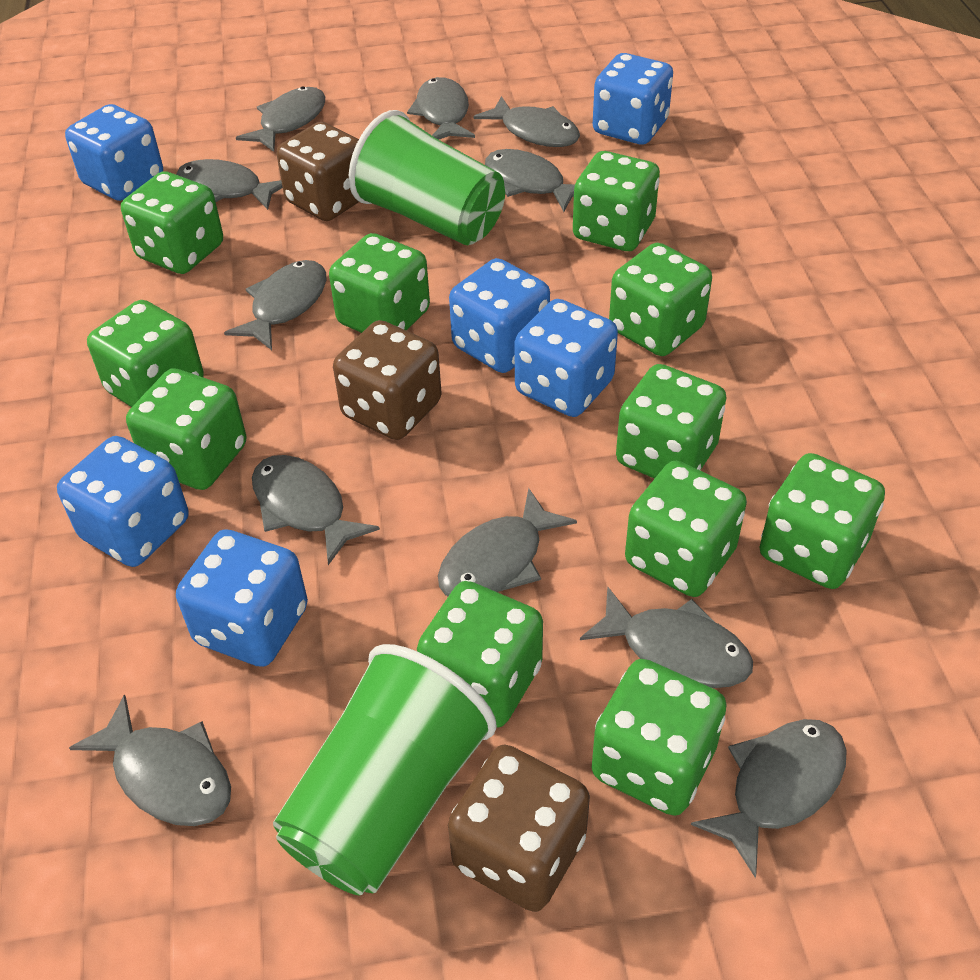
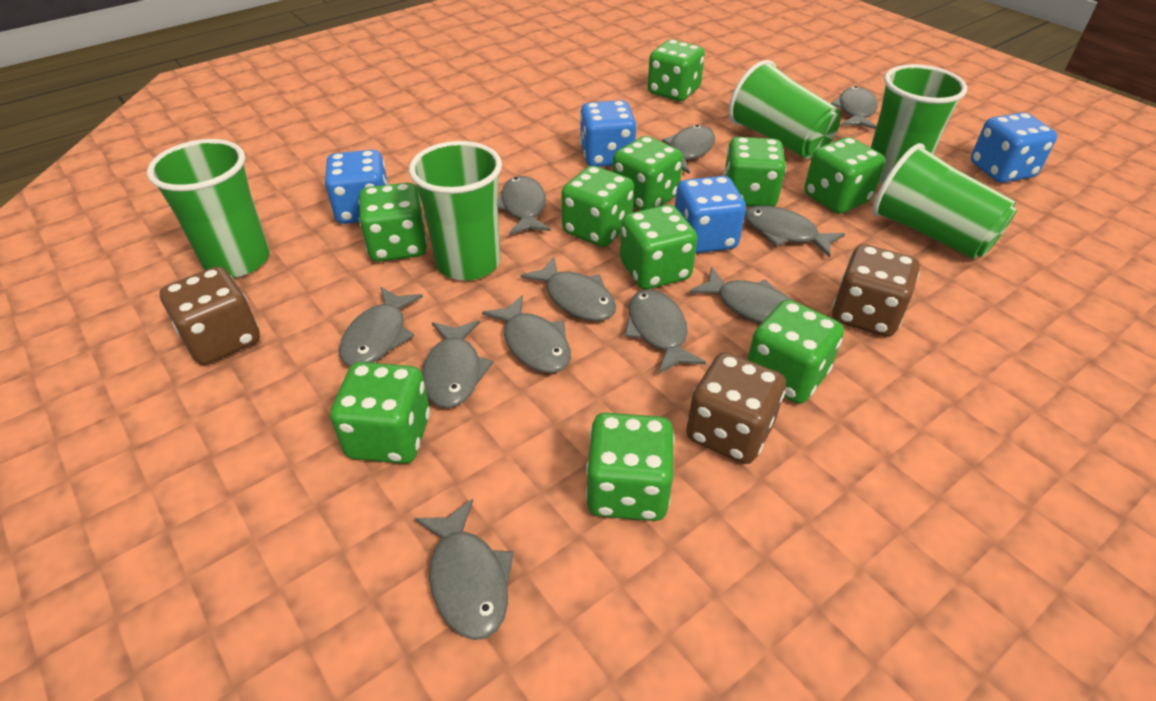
blue dice: [57,436,189,567] [65,104,163,201] [176,529,308,667] [449,258,550,373] [514,299,618,417] [593,53,673,145] = 6 -> [325,150,389,224] [580,100,637,167] [675,176,746,253] [971,112,1057,183] = 4
green cup: [273,644,497,896] [349,110,505,245] = 2 -> [147,139,269,278] [409,141,502,281] [729,60,840,159] [871,64,967,184] [873,143,1017,259] = 5
green dice: [87,300,204,407] [121,171,223,274] [126,368,247,490] [329,233,430,333] [417,581,543,728] [573,151,660,251] [592,659,727,816] [609,243,712,356] [616,364,727,479] [625,461,747,597] [760,453,885,589] = 11 -> [330,362,430,464] [358,182,427,262] [561,166,634,247] [586,413,674,521] [613,136,683,210] [620,205,697,289] [647,40,705,101] [723,137,786,207] [747,300,844,404] [804,137,885,214] = 10

